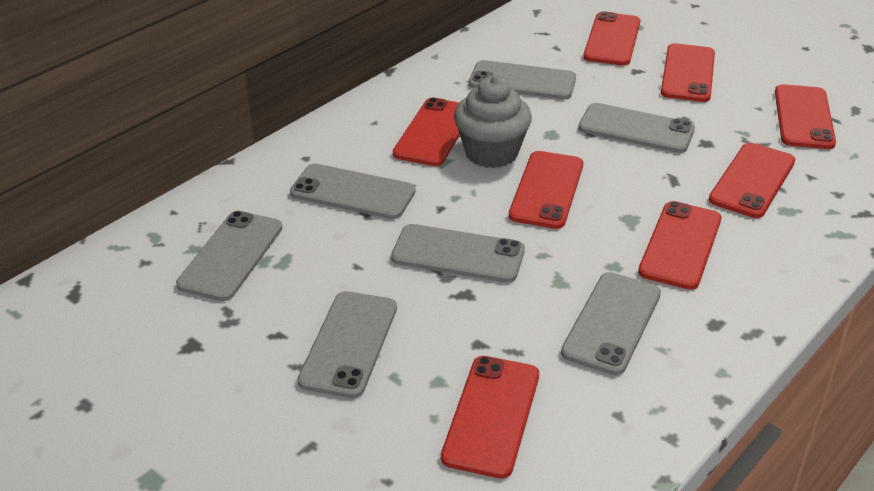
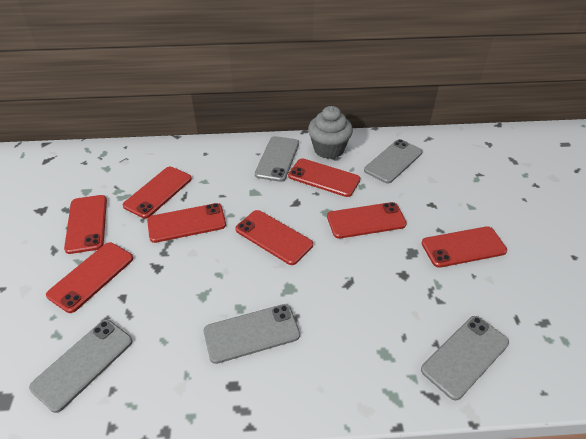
grey phone: [176,211,282,301] [290,164,415,219] [298,291,397,398] [391,224,525,283] [469,60,576,99] [561,272,661,375] [578,103,695,153] = 7 -> [29,320,133,413] [203,304,300,364] [255,136,299,182] [364,139,423,184] [421,316,509,400] = 5

